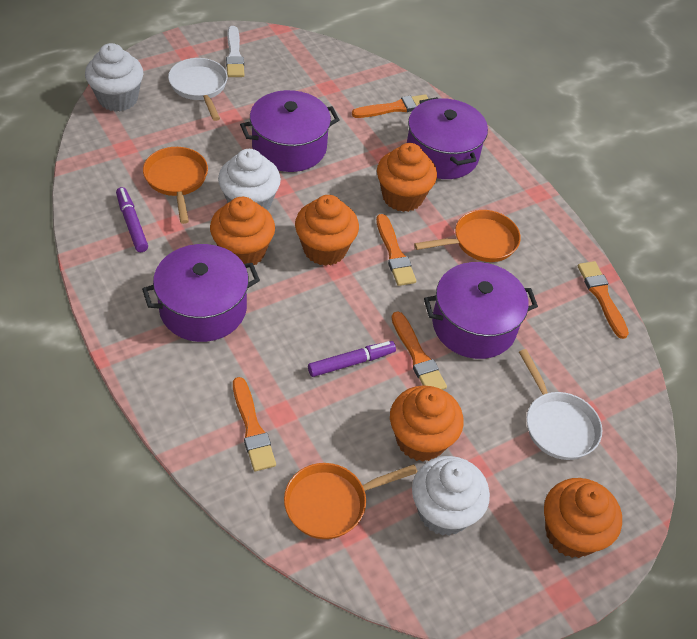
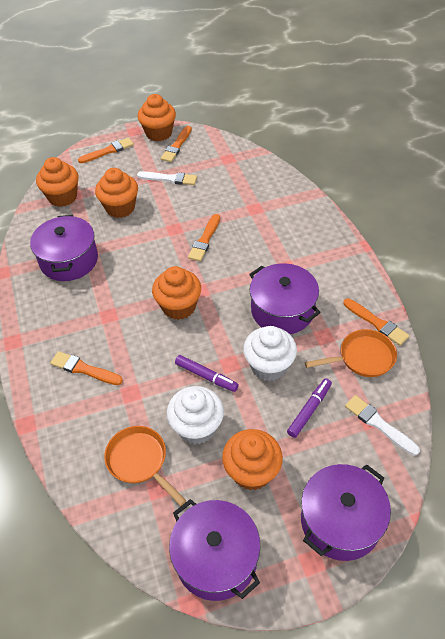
orange pan: [143,147,208,224] [284,463,418,539] [414,210,521,262] = 3 -> [104,426,186,506] [305,329,397,377] = 2
white brush: [226,26,244,77] = 1 -> [137,171,197,185] [345,395,420,455] = 2
white cupcake: [85,43,143,112] [218,149,281,210] [412,456,490,536] = 3 -> [167,386,224,444] [243,326,297,381] = 2
white pan: [168,58,228,121] [519,349,602,460] = 2 -> none = 0

